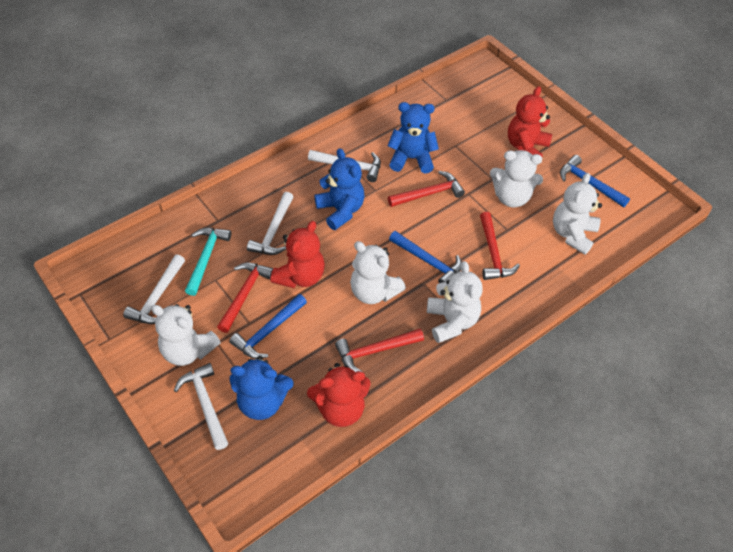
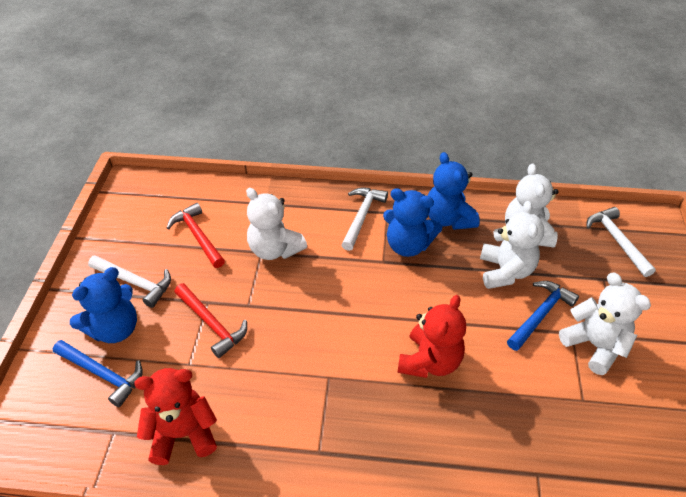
blue hammer: [229,294,307,359] [389,231,462,283] [560,155,630,207] = 3 -> [53,340,143,407] [507,281,579,351] = 2
red hammer: [217,263,274,333] [335,329,424,372] [388,171,465,207] [480,212,520,280] = 4 -> [167,203,225,268] [174,283,247,358] = 2
red teddy bear: [271,221,325,288] [307,363,371,427] [508,86,552,157] = 3 -> [134,368,217,465] [397,295,466,378] = 2
turquoise hammer: [185,228,231,296] = 1 -> none = 0
white hammer: [123,254,185,324] [174,363,228,450] [247,192,293,255] [308,150,381,182] = 4 -> [88,255,171,308] [341,188,388,251] [586,207,656,277] = 3
white teddy bear: [151,304,221,366] [350,241,406,304] [427,261,483,343] [490,150,543,208] [553,173,602,255] = 5 -> [246,188,307,260] [480,201,544,289] [505,163,559,248] [559,272,651,375] = 4

